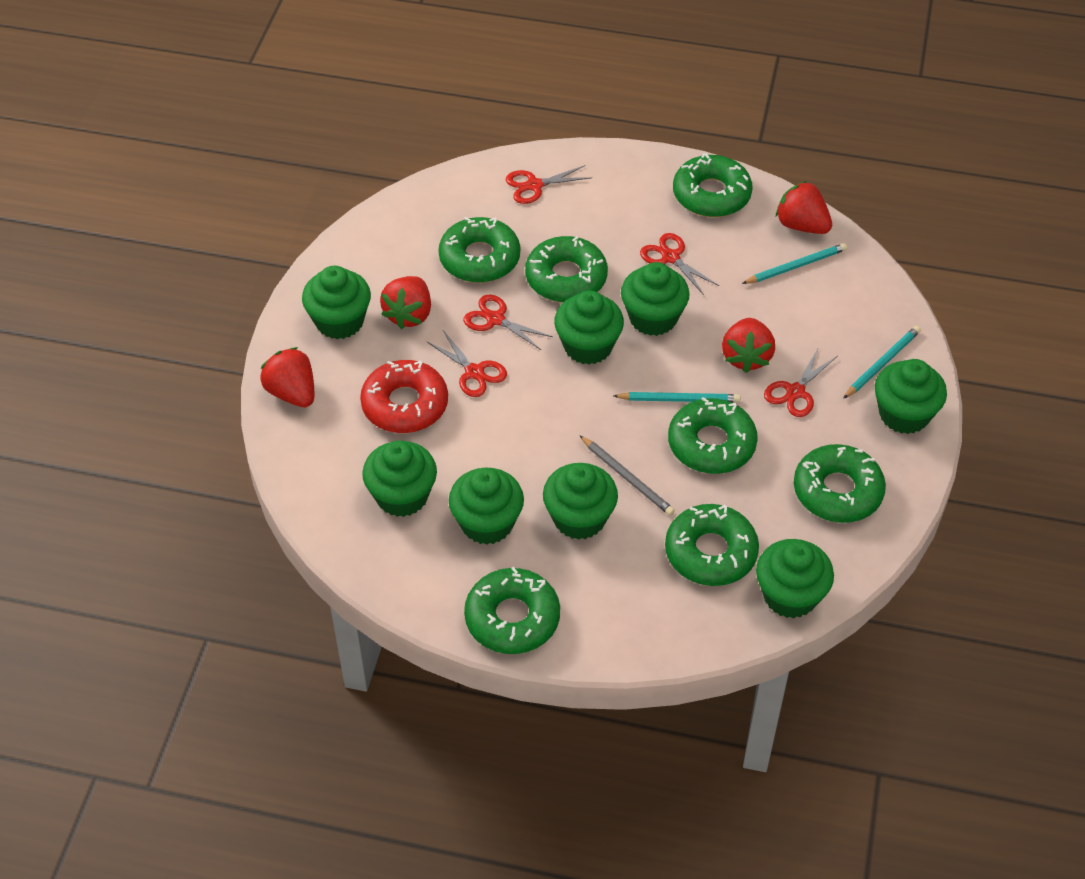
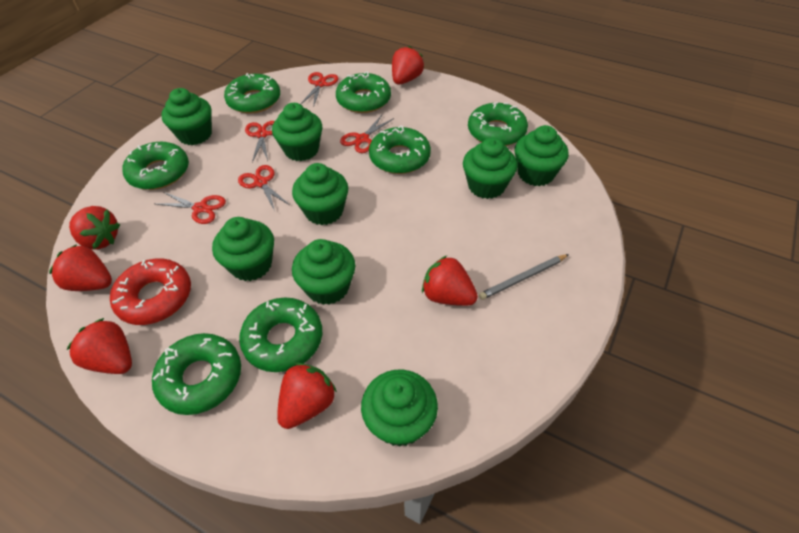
red strawberry: [260,347,314,407] [380,276,431,329] [722,318,775,373] [776,181,832,234] = 4 -> [49,244,112,291] [66,318,132,374] [69,206,120,250] [277,363,337,429] [392,46,424,85] [422,256,478,306] = 6
turquoise pencil: [614,392,740,403] [742,243,847,284] [843,326,921,399] = 3 -> none = 0

